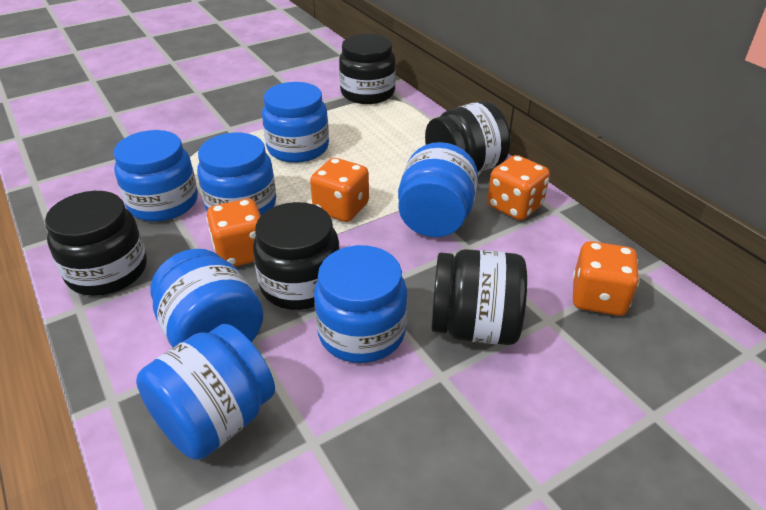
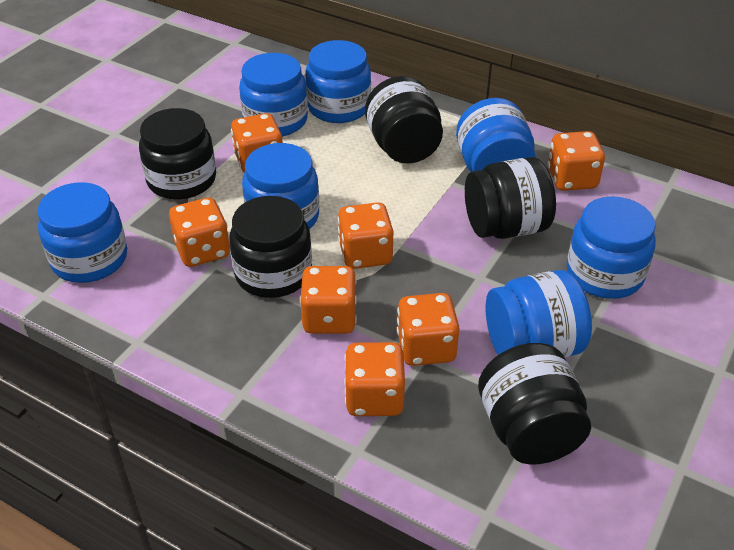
orange dice: [206,199,261,267] [310,158,369,222] [487,155,550,220] [573,241,639,316] = 4 -> [169,198,230,267] [231,113,283,173] [300,266,357,334] [337,202,393,269] [344,342,405,416] [397,293,460,366] [547,131,605,191] = 7

